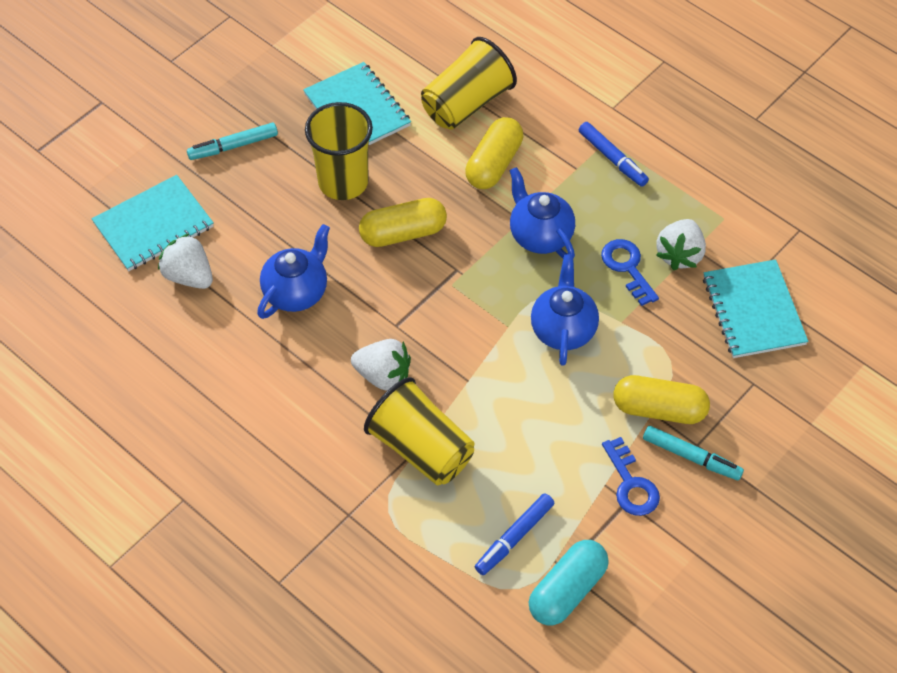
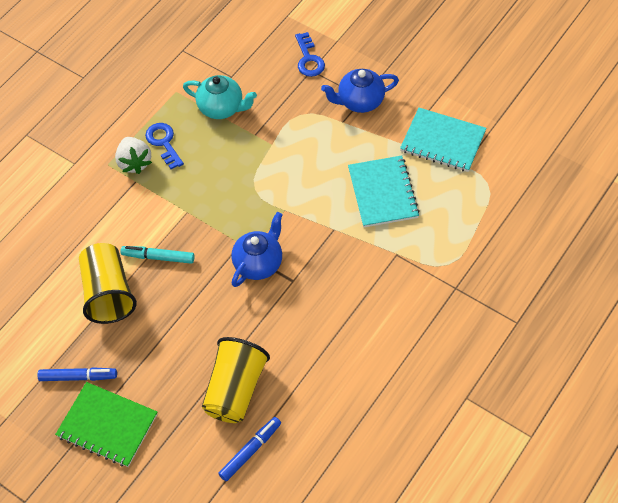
blue teapot: [257,224,330,319] [509,167,575,259] [531,254,599,366] = 3 -> [231,212,283,287] [321,69,399,113] = 2
green notebook: none = 0 -> [55,382,157,467] = 1
turquoise capsule: [529,540,609,625] = 1 -> none = 0
turquoise marker: [187,122,278,160] [643,426,744,480] = 2 -> [120,246,195,264] = 1
turquoise notebook: [91,175,214,271] [303,62,411,146] [703,259,808,358] = 3 -> [348,155,420,227] [400,108,487,172] = 2
turquoise teapot: none = 0 -> [183,75,257,119] = 1
white strawberry: [158,233,213,289] [351,339,411,391] [656,219,706,270] = 3 -> [115,137,152,174] = 1
yellow capsule: [359,198,447,247] [465,117,523,189] [614,375,710,424] = 3 -> none = 0
yellow cup: [305,102,373,200] [364,377,475,485] [421,37,517,130] = 3 -> [79,243,137,324] [202,337,270,423] = 2

